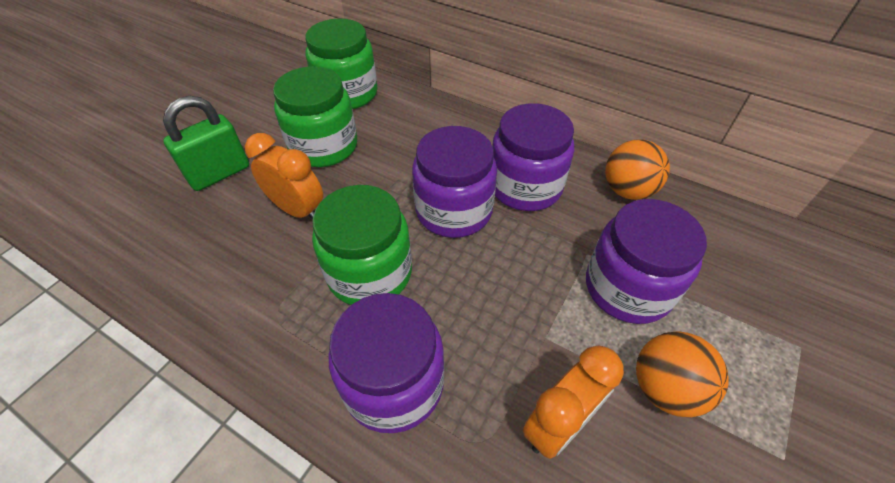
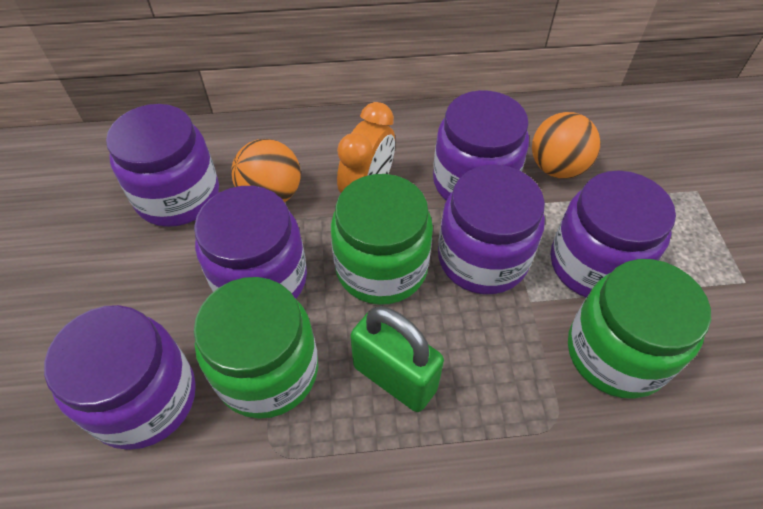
orange clock: [245,133,323,220] [523,345,624,459] = 2 -> [337,102,395,193] = 1
purple jar: [329,293,444,433] [412,126,497,238] [492,103,574,211] [586,199,707,324] = 4 -> [44,305,196,450] [106,104,219,227] [194,186,307,299] [433,90,529,201] [438,165,545,294] [551,171,676,297] = 6

